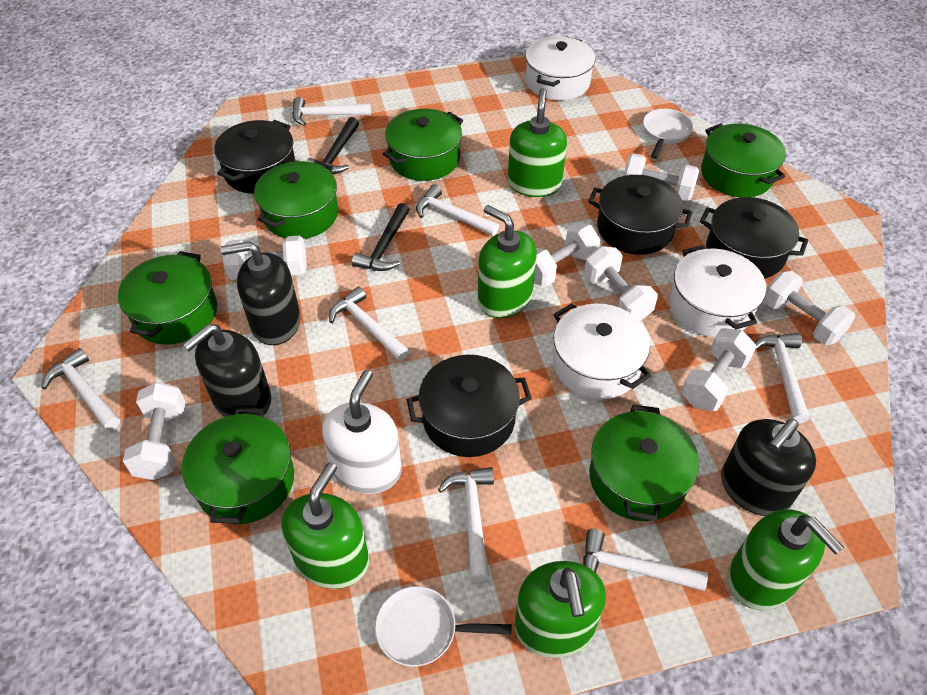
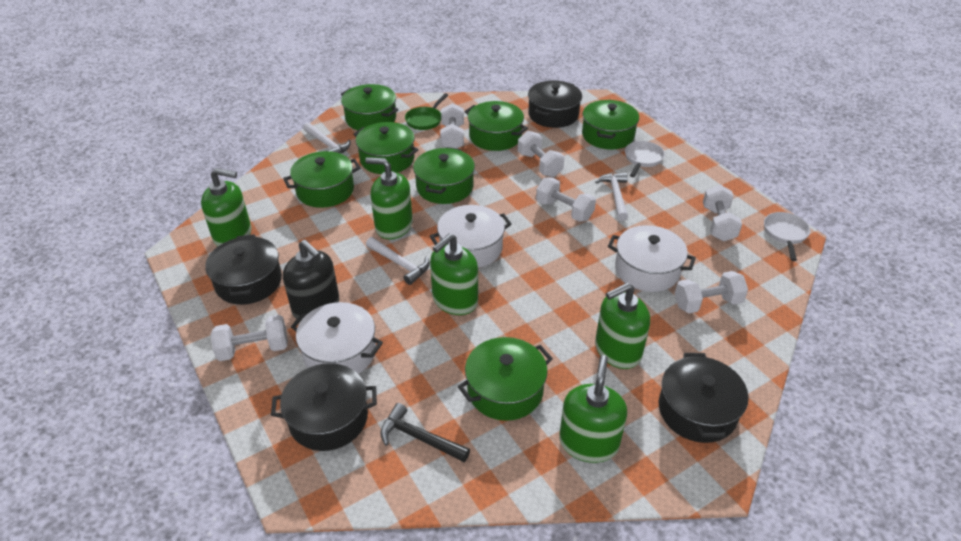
black hammer: [306,117,359,174] [352,203,410,271] = 2 -> [380,403,470,462] = 1
black soap dispenser: [182,324,271,417] [220,241,301,345] [721,419,816,516] = 3 -> [283,240,339,319] = 1
green pan: none = 0 -> [405,93,448,130] = 1
green pot: [118,251,217,345] [182,408,294,524] [254,161,338,239] [383,109,463,181] [589,405,699,521] [701,123,786,197] = 6 -> [283,151,361,208] [341,84,398,130] [353,122,419,174] [413,147,475,204] [458,337,553,421] [465,101,528,151] [582,100,639,149] = 7
white dumbbell: [123,382,186,480] [223,236,307,280] [534,222,600,287] [584,246,658,321] [623,153,699,201] [681,329,757,411] [763,271,855,345] = 7 -> [211,315,288,361] [440,103,464,149] [518,131,565,177] [536,177,596,222] [675,271,748,313] [703,185,742,241] = 6
white hammer: [42,348,120,430] [292,97,371,126] [329,286,409,361] [416,184,499,236] [438,467,494,582] [583,529,708,591] [755,333,810,423] = 7 -> [303,123,351,154] [366,237,430,285] [595,173,628,221] = 3
white soap dispenser: [322,370,402,494] = 1 -> none = 0

